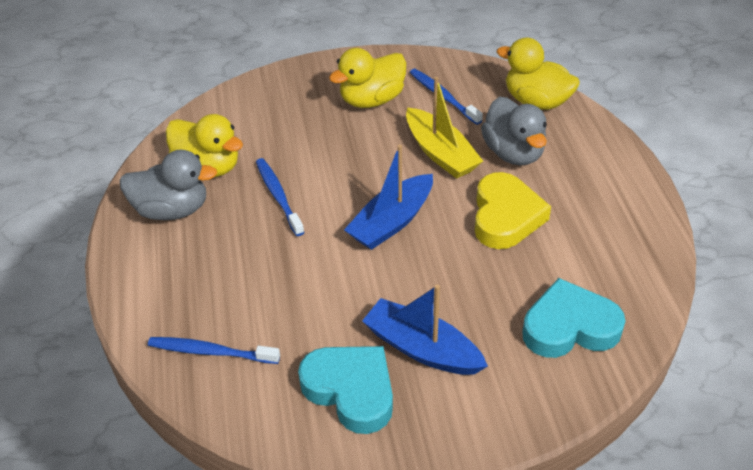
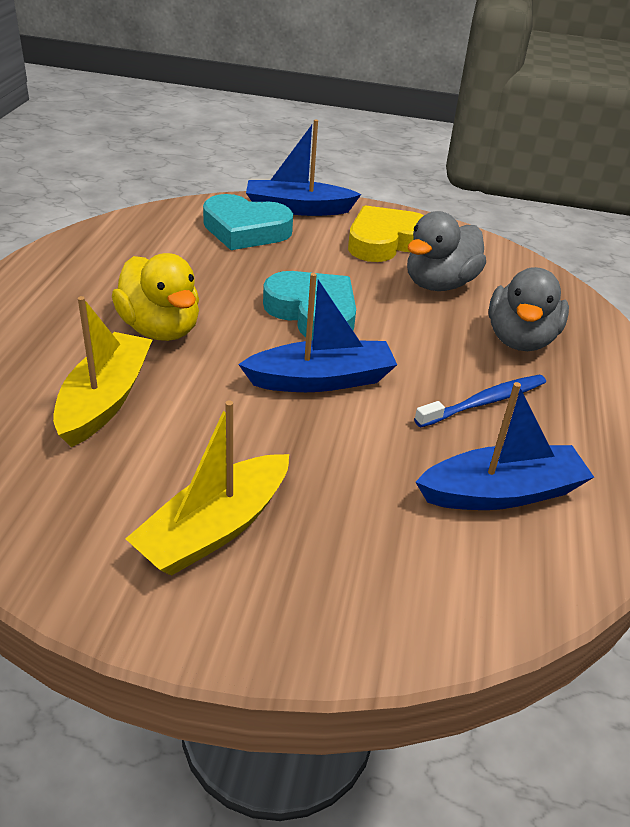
blue boat: [344,144,433,250] [362,285,488,375] = 2 -> [238,273,397,392] [246,119,361,216] [416,382,594,510] = 3
blue toothbrush: [148,337,280,364] [256,158,305,236] [410,69,483,125] = 3 -> [414,375,546,427] = 1
yellow boat: [406,77,483,179] = 1 -> [53,296,152,447] [126,400,289,576] = 2
yellow duck: [166,114,243,177] [329,48,406,108] [497,38,580,110] = 3 -> [112,253,199,341] = 1

